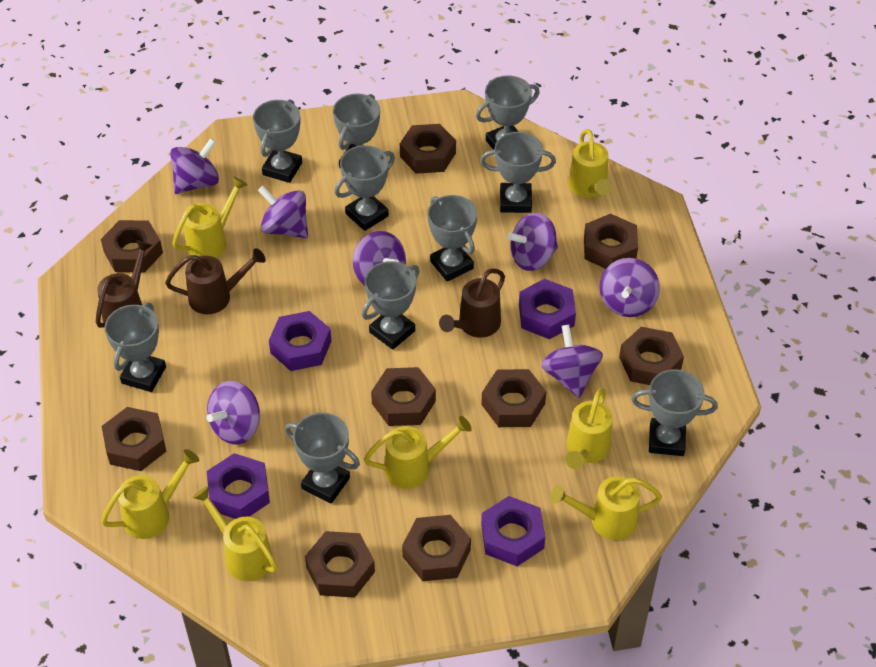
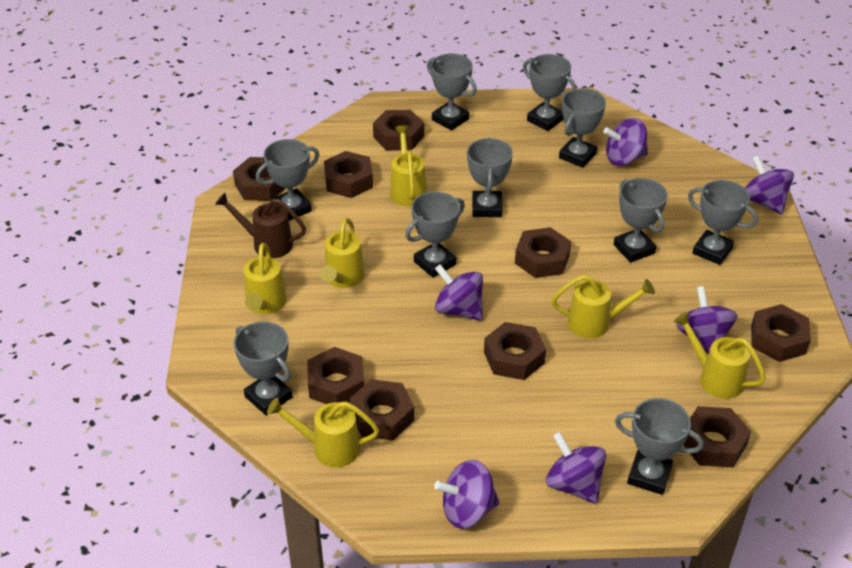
brown watering can: [96,240,152,328] [165,248,266,314] [439,268,505,338] = 3 -> [215,193,306,258] = 1
purple nut: [207,453,270,519] [269,311,331,371] [481,496,545,566] [519,279,576,339] = 4 -> none = 0
purple spinning top: [170,138,219,194] [206,381,260,444] [258,185,308,238] [353,231,406,286] [507,213,558,271] [541,324,603,398] [599,258,660,317] = 7 -> [434,460,499,529] [435,264,483,321] [546,432,606,504] [604,118,648,166] [676,286,738,354] [745,156,794,215] = 6
yellow watering can: [101,449,199,539] [172,177,248,258] [193,486,278,581] [364,416,472,489] [550,476,662,540] [565,388,613,469] [568,129,612,198] = 7 -> [244,243,286,314] [267,398,379,467] [320,218,365,288] [390,125,427,206] [552,275,655,338] [674,312,766,399] = 6

